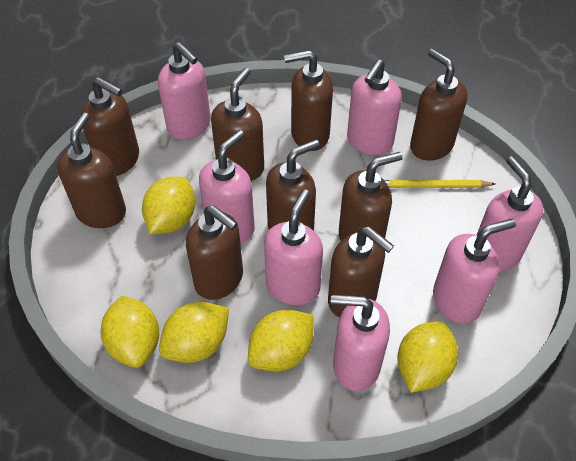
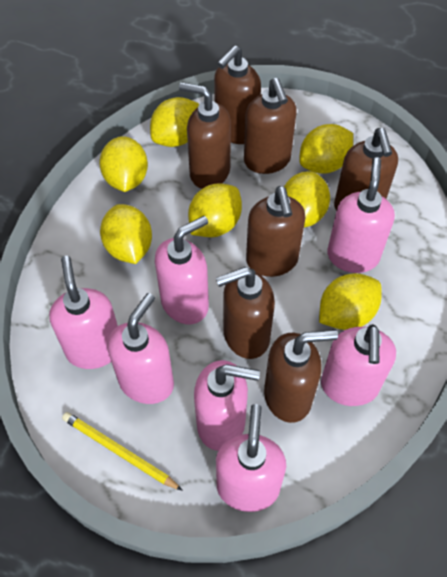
brown soap dispenser: [57,113,126,228] [81,77,139,176] [186,205,243,300] [211,68,264,181] [266,139,319,231] [284,50,333,151] [328,226,394,318] [339,152,402,241] [410,49,467,161] = 9 -> [179,82,231,189] [214,45,261,144] [216,267,275,359] [244,78,297,174] [246,186,306,277] [264,330,338,423] [334,128,398,211] = 7
yellow lemon: [100,296,159,368] [142,177,195,234] [159,302,229,363] [248,310,314,371] [397,321,458,393] = 5 -> [99,136,148,192] [100,204,152,264] [150,97,199,147] [188,183,242,237] [284,171,330,228] [299,124,353,174] [319,273,382,330] = 7

